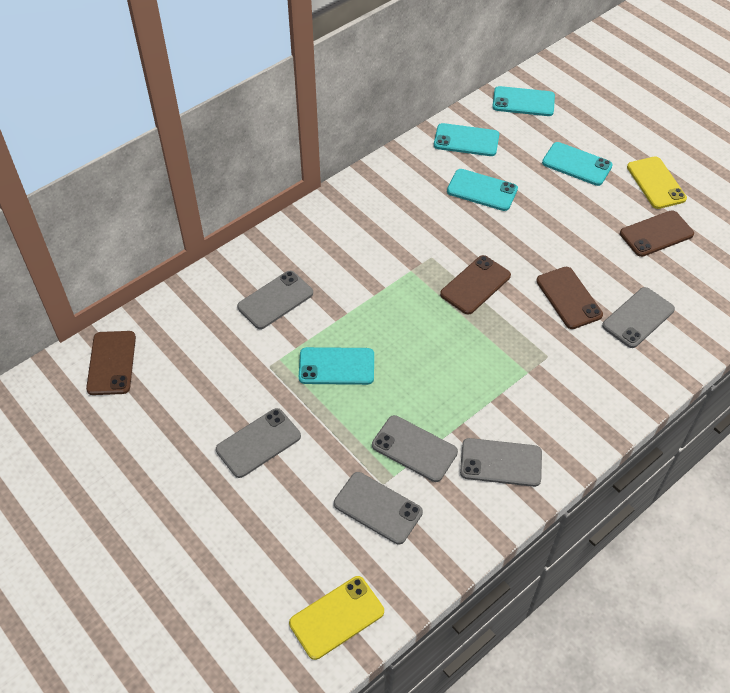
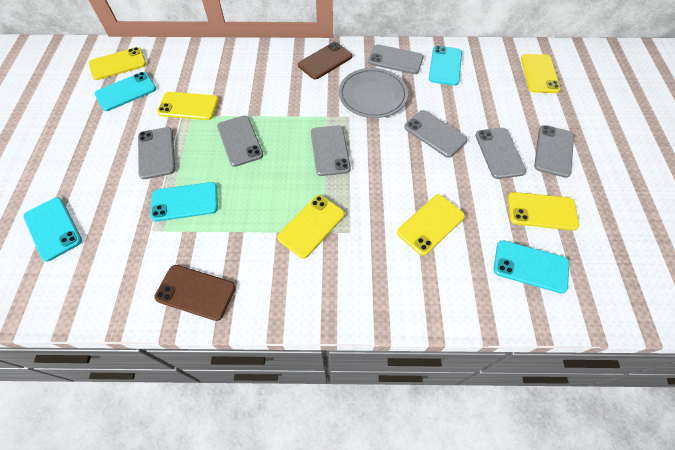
brown phone: [86,331,136,395] [440,255,511,315] [536,267,603,329] [620,210,694,257] = 4 -> [154,265,236,321] [298,42,352,79] = 2
grey phone: [216,408,301,478] [237,271,313,329] [334,472,423,544] [372,415,458,482] [460,438,542,487] [602,287,675,348] = 6 -> [138,127,175,179] [217,115,263,167] [311,125,351,176] [368,44,424,74] [404,110,468,158] [475,128,526,179] [534,125,574,178] = 7
grey plate: none = 0 -> [339,68,408,118] = 1
yellow phone: [289,576,384,660] [627,156,687,209] = 2 -> [89,47,146,80] [157,92,219,120] [277,195,345,258] [397,195,465,256] [508,192,579,231] [521,54,561,93] = 6

